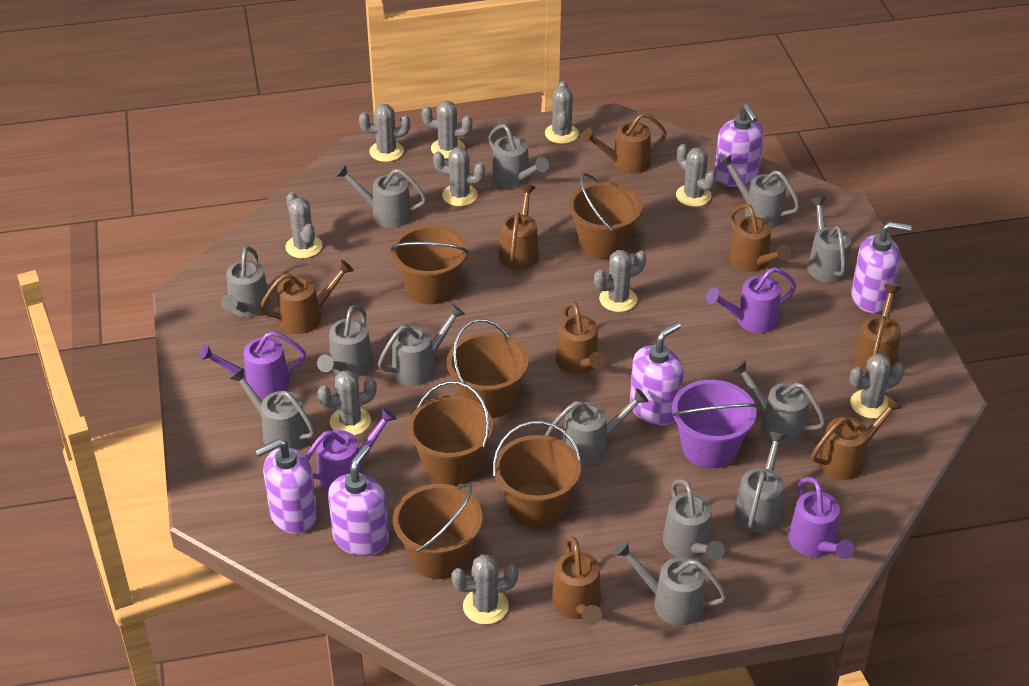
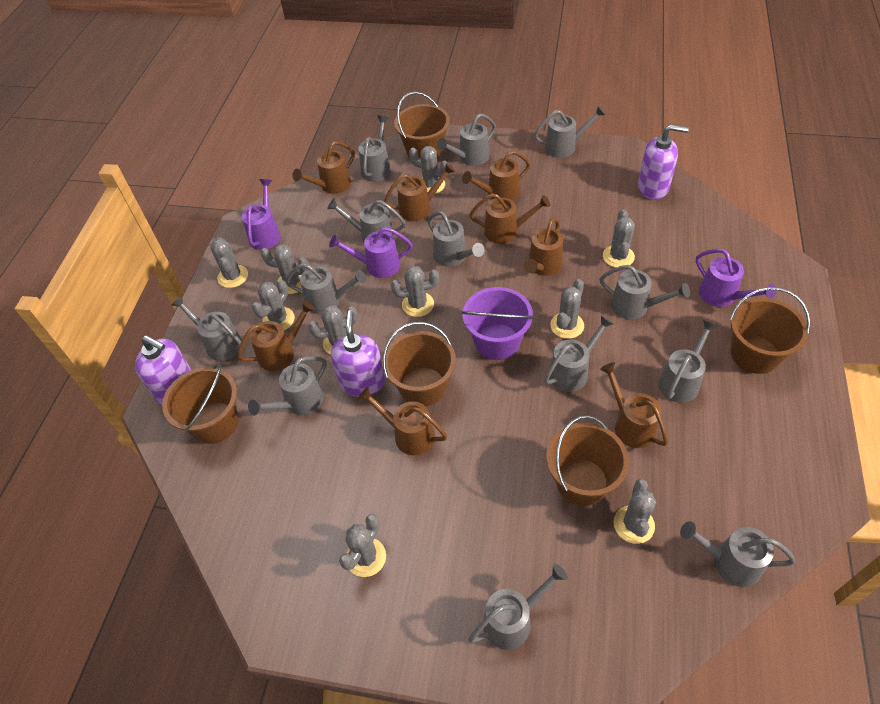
brown bucket: [390,225,469,304] [393,483,483,579] [408,381,493,485] [447,319,528,418] [493,421,581,527] [569,173,643,259] = 6 -> [162,364,239,444] [383,322,456,406] [394,92,450,159] [546,415,629,506] [729,287,810,374] = 5
purple soap dispenser: [255,438,318,534] [328,445,389,556] [630,322,683,426] [714,104,764,187] [851,222,912,313] = 5 -> [135,335,191,405] [331,310,385,397] [638,124,689,200] = 3
purple watering can: [199,331,306,397] [305,408,397,491] [706,267,796,333] [788,477,854,559] = 4 -> [242,179,281,250] [329,227,413,278] [696,249,776,307] = 3

